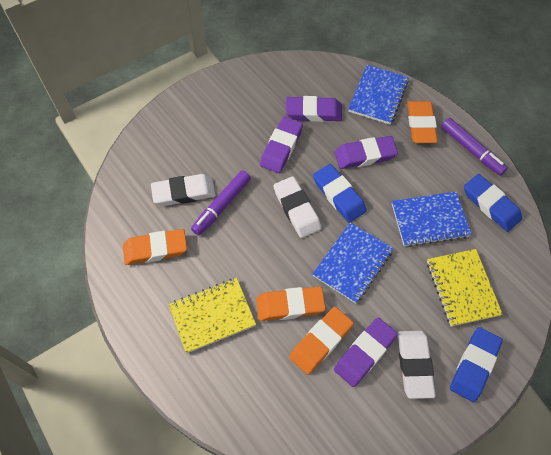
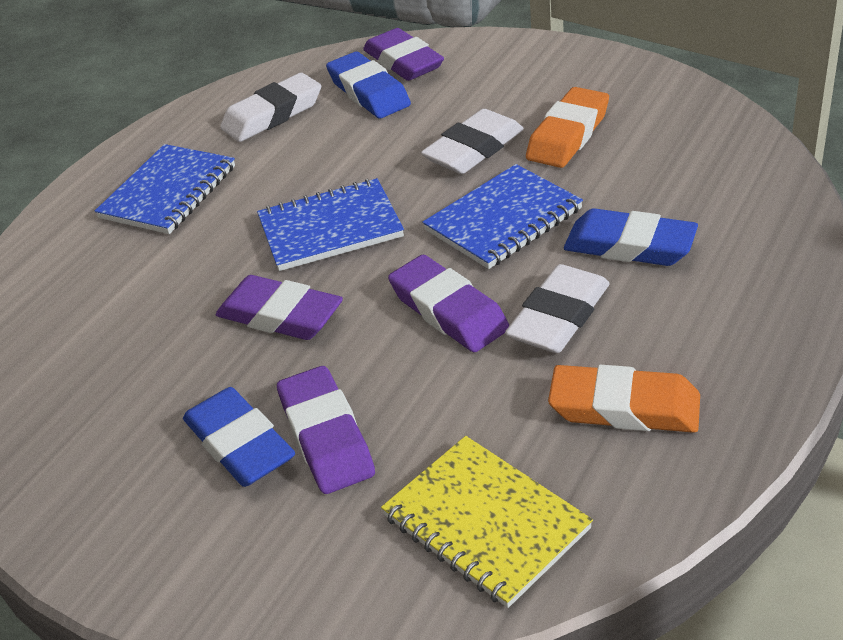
orange eraser: [123,229,187,265] [256,287,326,321] [289,307,354,375] [408,101,438,143] = 4 -> [526,87,609,168] [548,365,700,433] = 2
purple marker: [191,170,251,236] [441,118,508,176] = 2 -> none = 0
yellow notebook: [169,278,256,353] [427,249,503,327] = 2 -> [381,436,593,608] = 1

